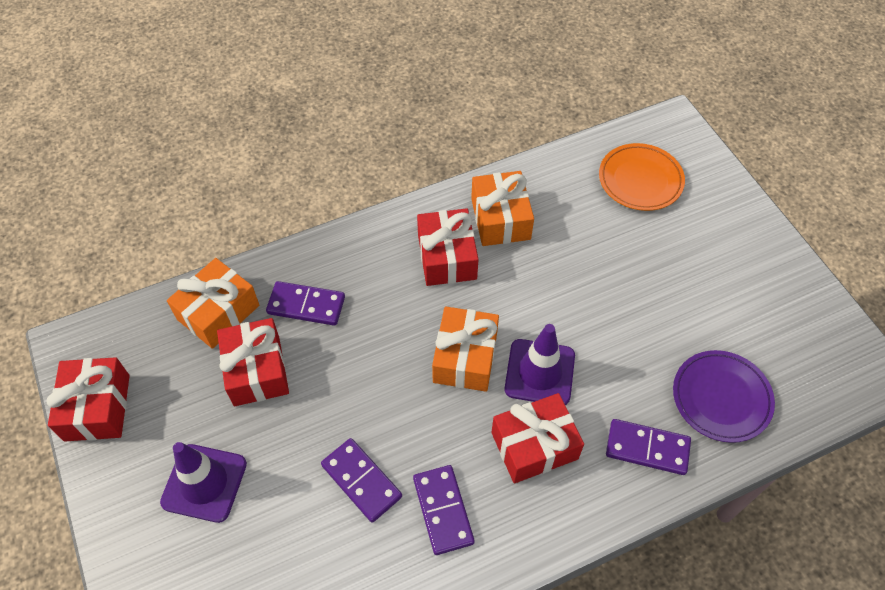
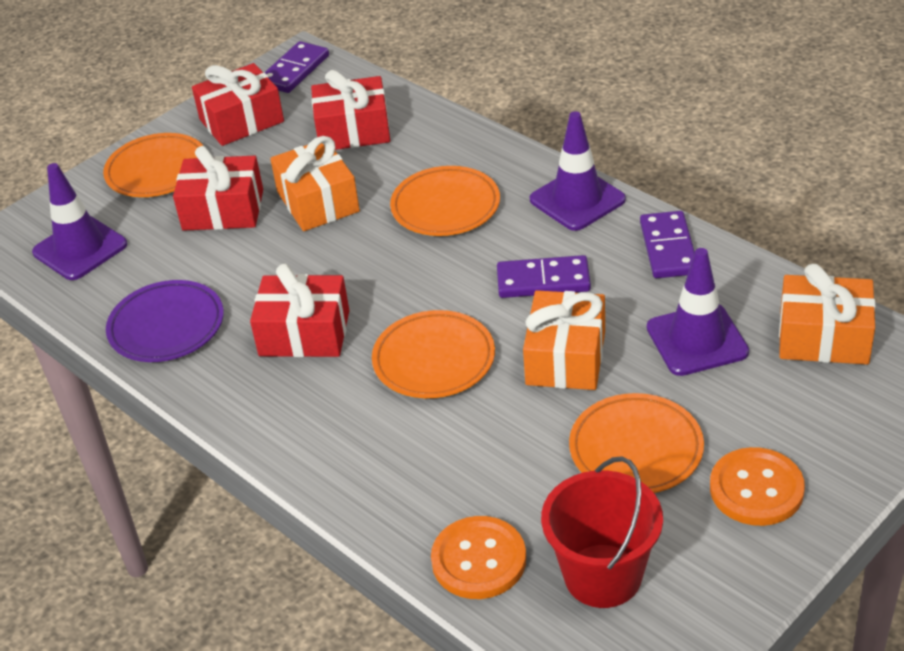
orange button: none = 0 -> [431,516,526,599] [710,447,805,526] = 2
orange plate: [599,143,685,211] = 1 -> [103,133,203,197] [372,310,495,398] [390,166,500,236] [569,393,704,493] = 4
purple domino: [266,281,345,326] [321,438,402,523] [413,465,475,555] [606,419,691,475] = 4 -> [264,41,329,93] [497,255,591,298] [640,211,695,278] = 3
purple traffic cone: [160,442,247,523] [504,324,575,405] = 2 -> [32,163,127,280] [530,111,626,231] [647,248,749,376] = 3
red bucket: none = 0 -> [541,456,663,608] = 1

